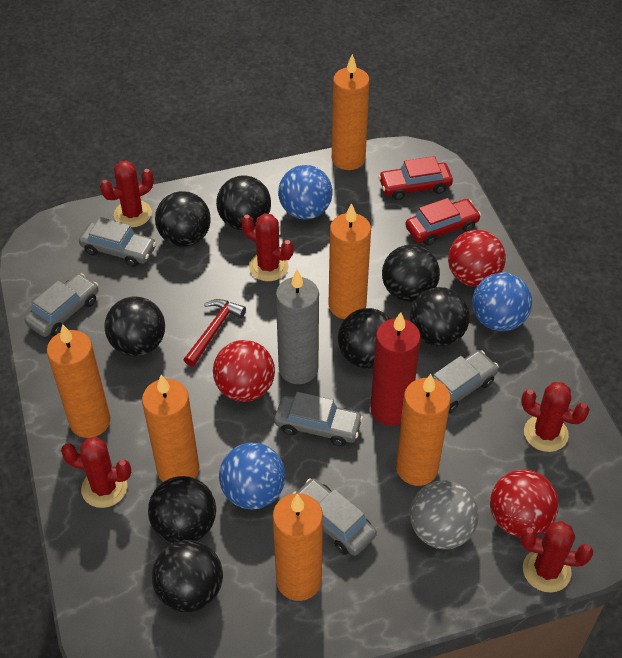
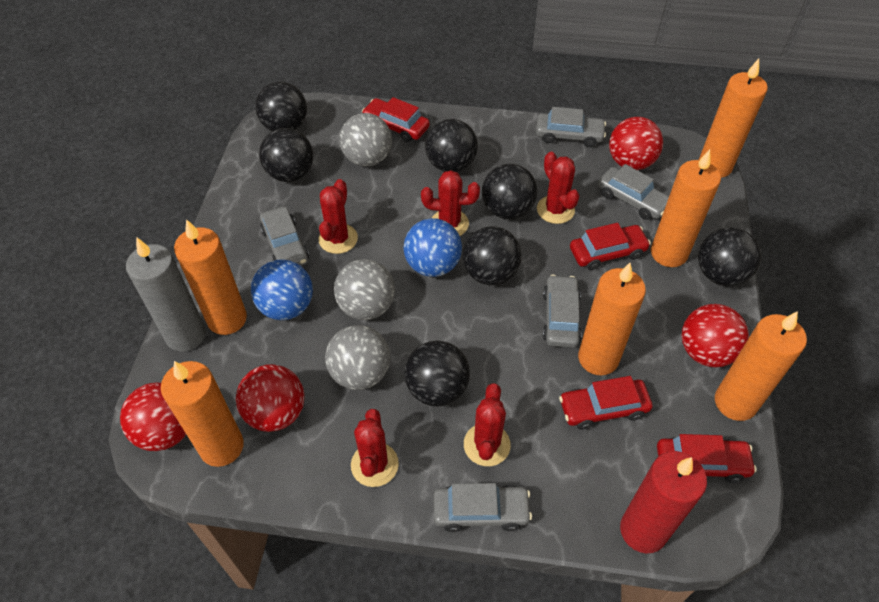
black ball: [104,296,165,356] [148,476,216,544] [152,540,223,612] [155,191,211,247] [216,175,271,230] [338,308,391,369] [382,244,440,302] [410,287,470,347] = 8 -> [256,82,307,131] [259,128,313,182] [404,341,470,407] [425,119,478,172] [463,226,522,285] [482,164,537,219] [698,227,761,286] = 7
blue ball: [219,443,286,509] [278,165,333,220] [472,273,532,331] = 3 -> [251,259,313,320] [404,218,462,277] = 2
grey ball: [410,480,479,549] = 1 -> [325,325,390,390] [334,259,395,320] [339,113,392,166] = 3
red ball: [213,340,275,402] [448,230,506,287] [490,470,559,538] = 3 -> [120,382,186,451] [236,364,305,432] [609,117,663,170] [681,304,749,367] = 4
red car: [378,156,453,200] [405,198,481,246] = 2 -> [362,97,430,142] [559,376,653,430] [570,223,651,270] [657,434,757,483] = 4
red hammer: [184,299,246,367] = 1 -> none = 0

